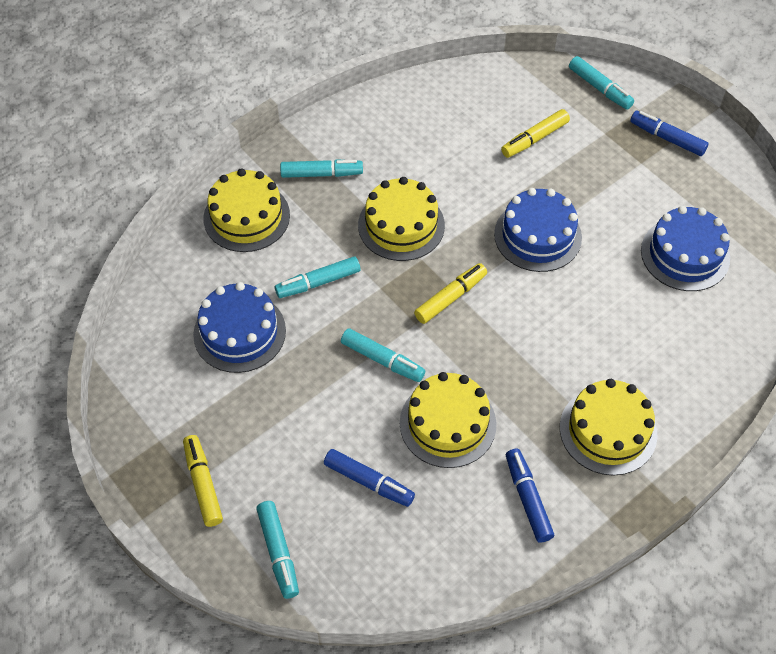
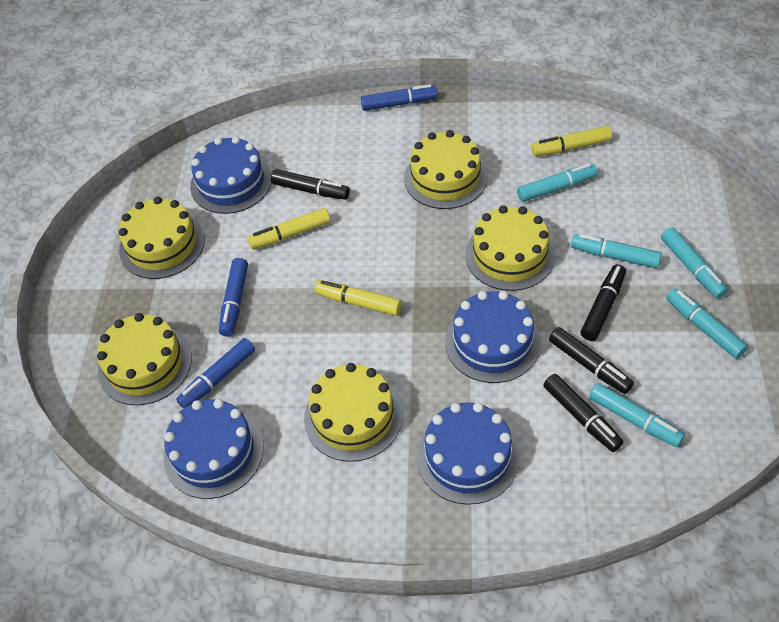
black marker: none = 0 -> [271,169,350,200] [543,374,623,452] [549,327,634,394] [581,264,626,341] = 4
blue cake: [193,282,286,373] [494,188,582,272] [641,206,730,291] = 3 -> [164,399,264,499] [190,136,271,214] [417,402,520,505] [445,291,541,383] = 4
yellow cake: [203,168,290,252] [358,177,445,261] [400,372,496,468] [560,379,658,476] = 4 -> [97,313,192,405] [119,197,205,279] [304,363,403,462] [404,130,488,209] [465,205,555,291] = 5

